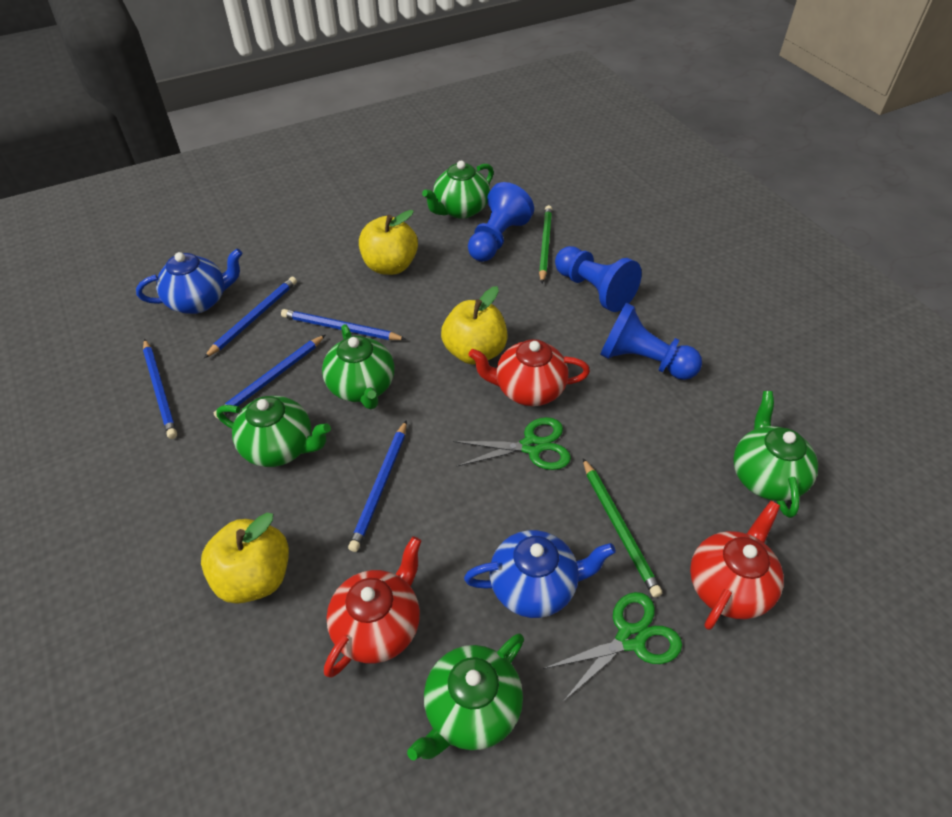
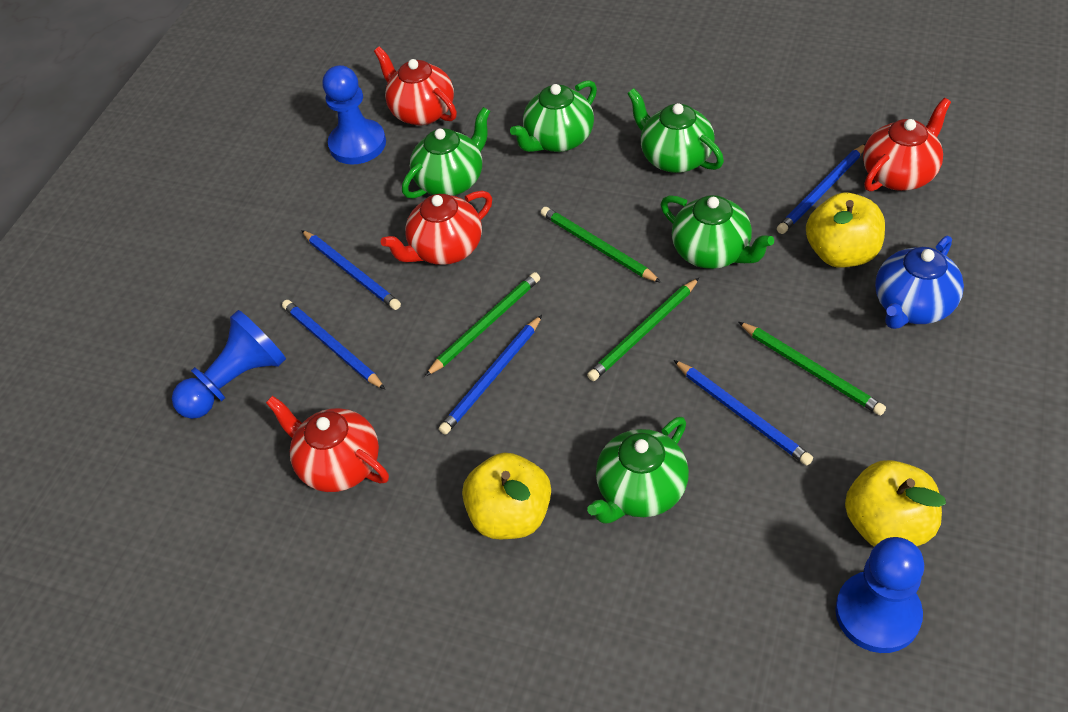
blue teapot: [136,248,243,314] [464,530,616,618] = 2 -> [875,236,964,329] = 1
green pencil: [539,205,552,283] [583,458,662,597] = 2 -> [425,272,540,376] [541,207,661,283] [587,278,699,381] [739,322,886,415] = 4
green scissors: [453,417,571,470] [543,592,682,702] = 2 -> none = 0
red teapot: [324,536,421,678] [469,339,590,406] [690,501,784,630] = 3 -> [266,396,389,492] [374,46,457,126] [381,191,492,265] [863,98,951,191] = 4

